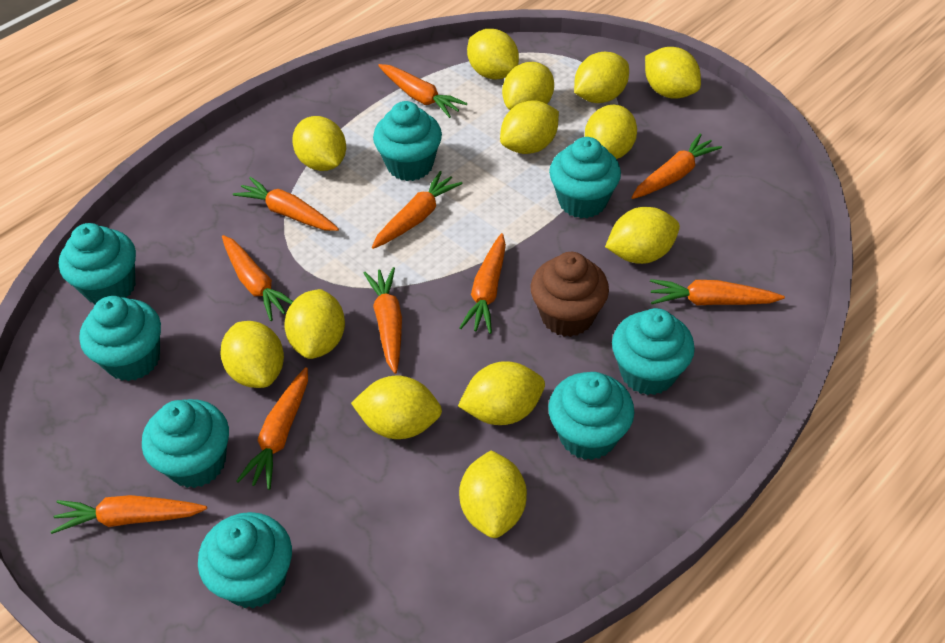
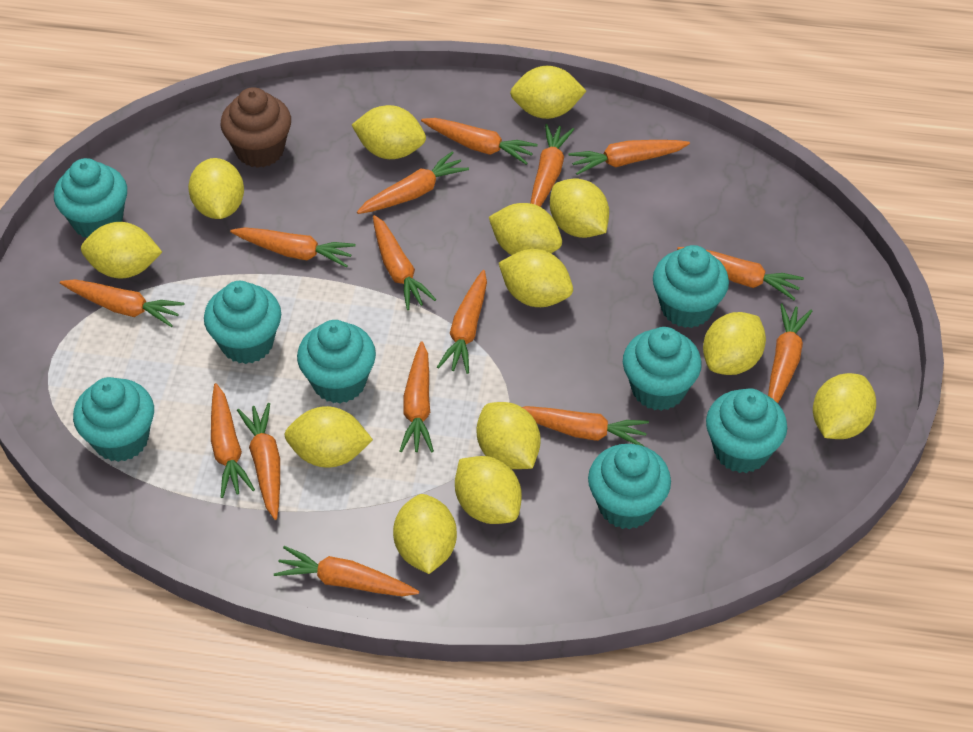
orange carrot: [50,495,207,534] [222,235,293,321] [233,177,339,231] [236,367,308,490] [364,267,402,374] [372,171,463,249] [378,64,467,118] [459,233,506,334] [631,134,722,199] [650,279,785,306] = 10 -> [60,279,184,327] [211,383,255,498] [230,227,356,268] [237,403,280,520] [274,546,419,596] [357,151,469,214] [373,215,436,310] [400,341,434,452] [421,118,538,165] [437,270,487,374] [522,406,649,446] [530,124,574,207] [569,140,690,175] [677,247,804,300] [768,304,812,403] = 15

